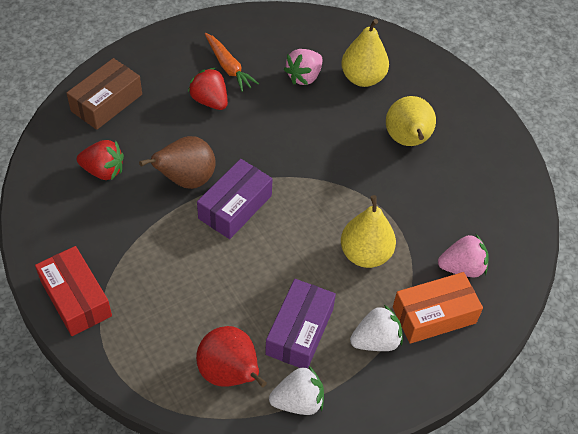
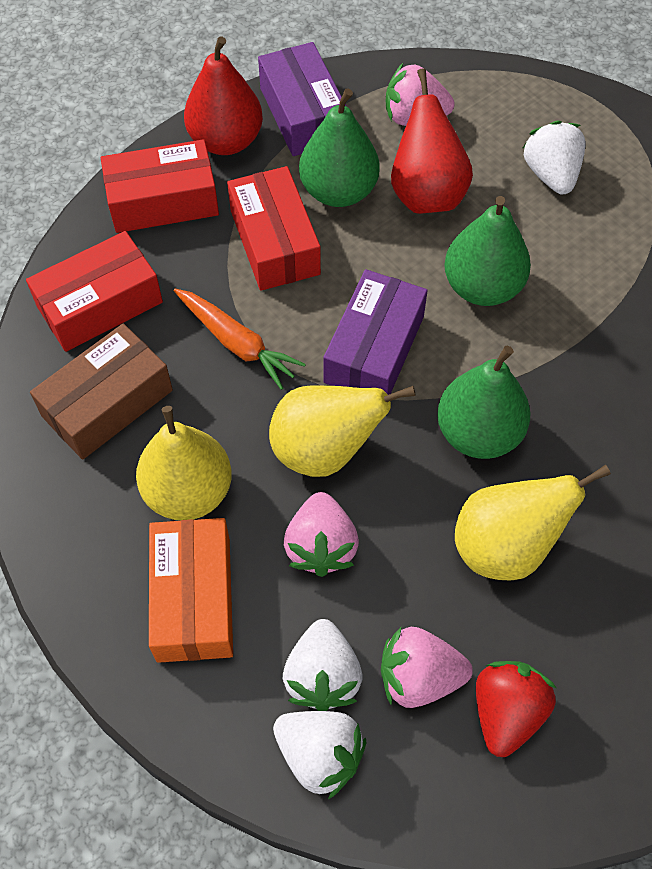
brown pear: [139,136,216,189] = 1 -> none = 0
green pear: none = 0 -> [299,88,380,207] [437,346,530,459] [444,196,531,306] = 3
pink strawberry: [284,49,323,85] [438,234,489,277] = 2 -> [284,492,359,577] [381,627,473,708] [386,63,454,126] = 3
red box: [35,246,112,336] = 1 -> [26,231,163,352] [101,139,219,233] [227,166,321,291] = 3
red pear: [196,326,267,387] = 1 -> [184,36,263,155] [391,68,473,214] = 2
red strawberry: [77,140,124,180] [188,68,228,110] = 2 -> [476,661,556,757] = 1
white strawberry: [269,366,324,415] [350,305,403,351] = 2 -> [273,711,366,799] [283,619,362,711] [523,120,585,194] = 3

